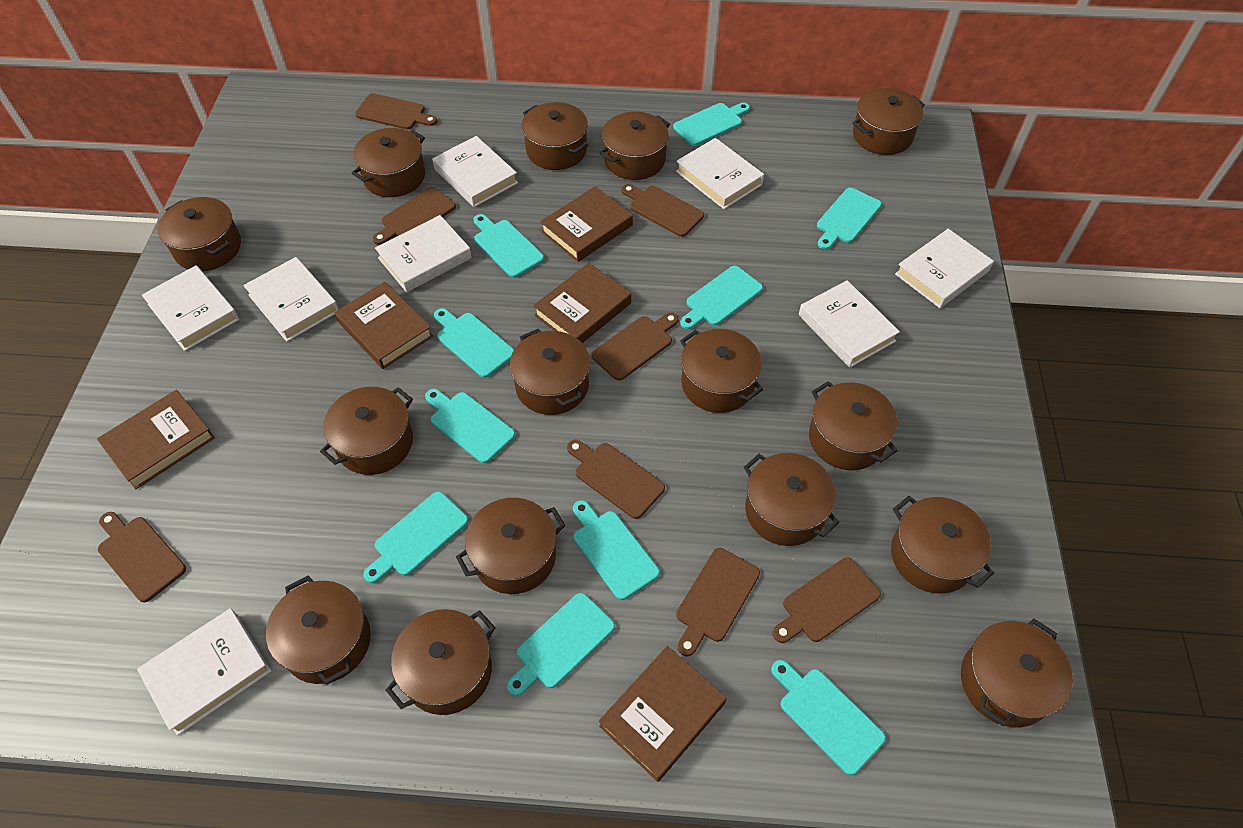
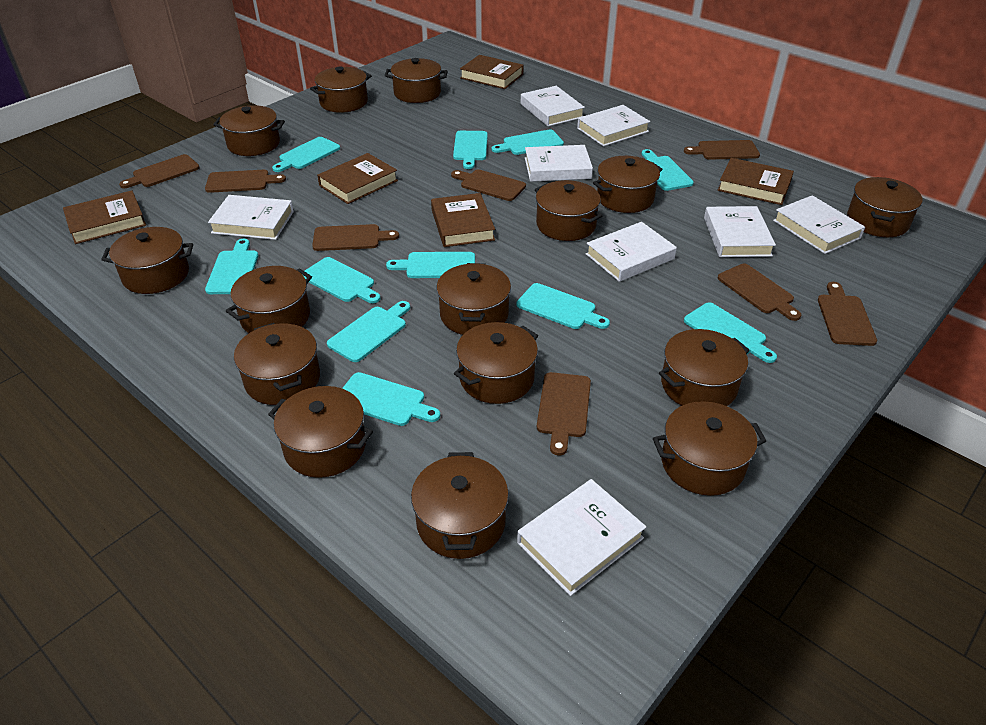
turquoise cutting board: [363,492,468,583] [425,389,515,463] [434,308,514,378] [474,214,544,278] [507,593,615,696] [573,500,660,600] [673,103,750,146] [680,266,763,329] [771,660,886,775] [817,188,882,250] = 10 -> [205,239,258,294] [272,137,340,172] [303,257,381,303] [327,301,410,362] [342,372,440,426] [386,252,475,278] [453,131,488,169] [491,129,564,155] [516,283,610,329] [642,149,694,191] [684,302,777,363] = 11

